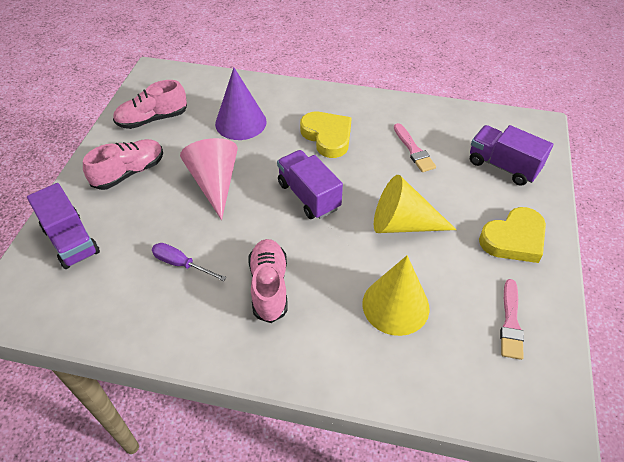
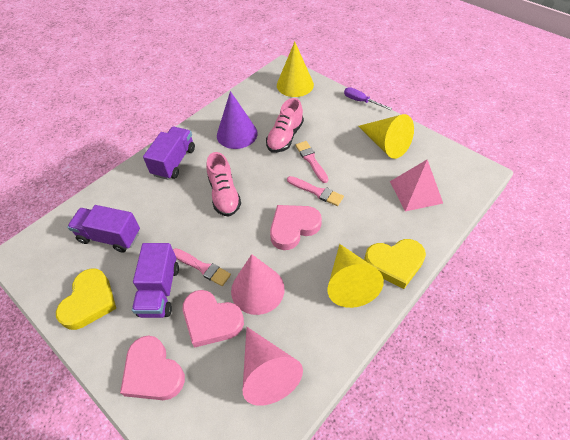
pink brush: [394,123,436,172] [500,279,524,360] = 2 -> [173,248,231,286] [287,176,344,206] [295,141,328,183] = 3
pink cone: [180,138,238,220] = 1 -> [231,254,285,315] [243,327,303,406] = 2
pink heart: none = 0 -> [120,336,185,400] [183,290,244,348] [270,205,322,250] = 3
pink pyramid: none = 0 -> [390,160,443,212] = 1
pink shoe: [83,139,163,190] [113,80,187,129] [248,239,288,323] = 3 -> [206,152,241,217] [266,98,304,153] = 2
yellow cone: [362,255,430,336] [374,175,457,233] = 2 -> [277,42,314,97] [327,244,384,308] [358,114,414,159] = 3

